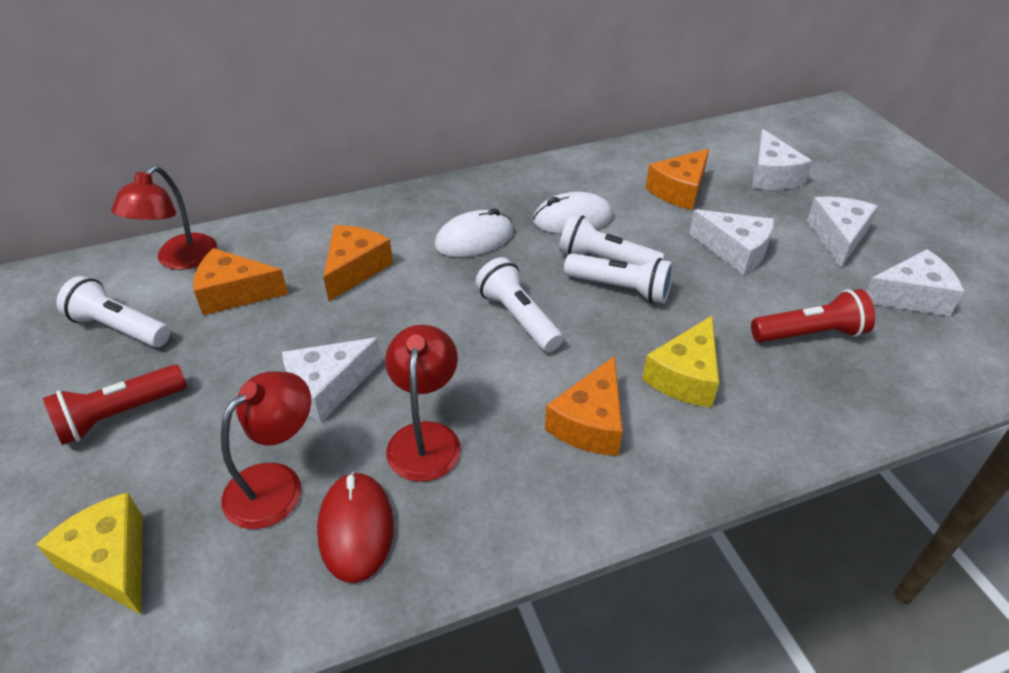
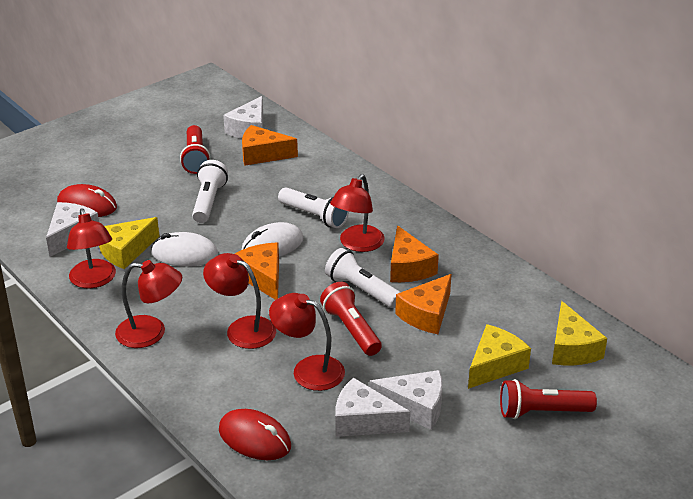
red flashlight: [43,365,187,445] [751,289,875,343] = 2 -> [180,125,211,174] [320,282,382,356] [500,379,597,419] = 3
red lamp: [111,166,217,270] [221,371,311,529] [385,325,461,482] = 3 -> [67,208,116,288] [115,260,182,348] [203,253,276,349] [269,293,345,391] [330,174,385,252] = 5
red mouse: [317,471,394,583] = 1 -> [57,184,117,217] [219,409,291,460] = 2
white cheese: [282,338,381,423] [689,209,774,275] [752,129,812,190] [807,196,878,268] [866,249,964,316] = 5 -> [46,202,99,257] [223,96,263,139] [335,378,410,437] [369,370,443,430] = 4
white flashlight: [56,276,170,347] [475,257,563,352] [559,214,664,265] [564,253,673,304] = 4 -> [192,160,228,223] [278,188,349,228] [325,248,401,308] = 3
yellow cheese: [36,492,142,615] [642,316,719,407] = 2 -> [99,217,159,269] [468,324,531,389] [552,301,607,365] = 3

